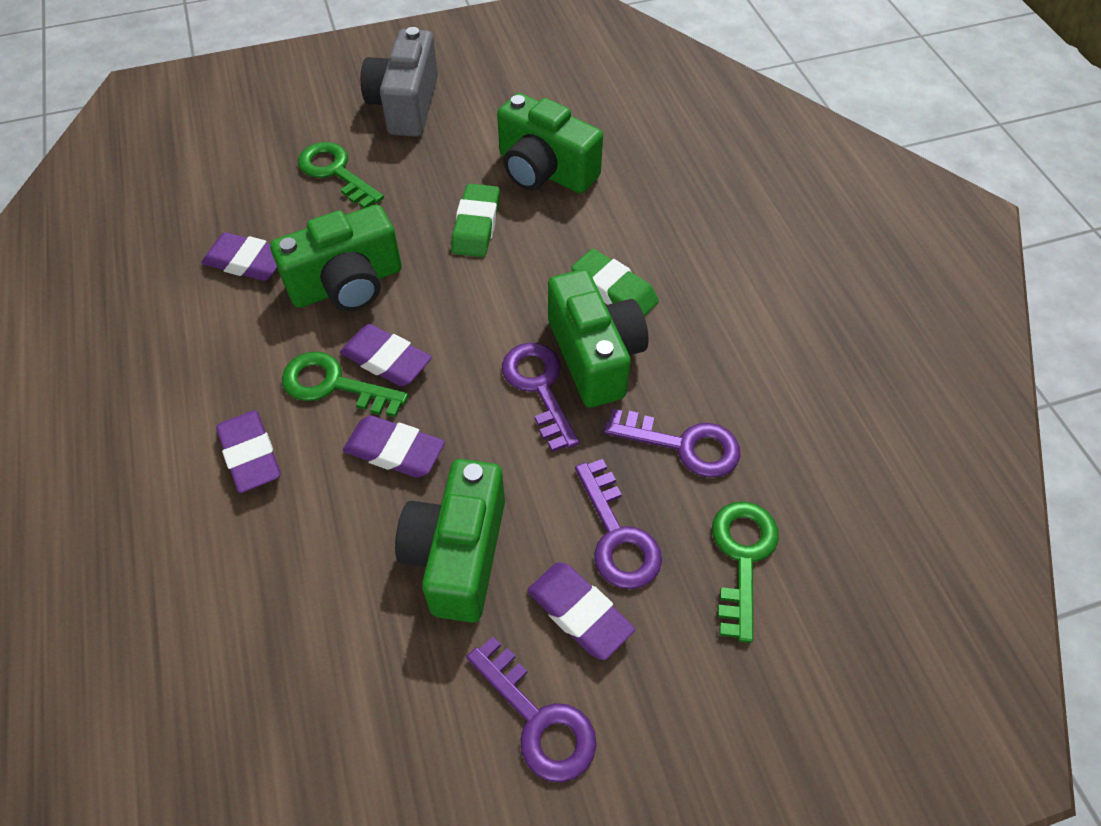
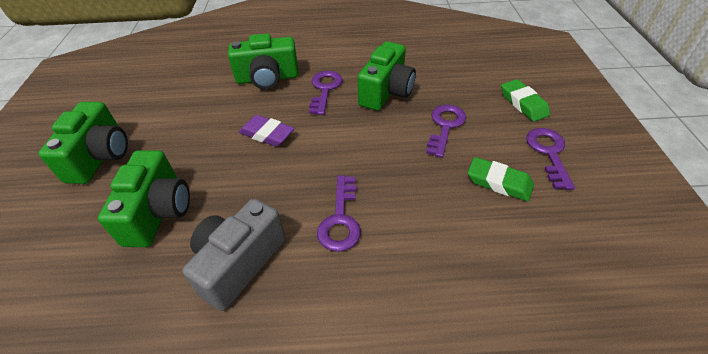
green key: [282,352,409,417] [298,142,384,209] [712,501,779,643] = 3 -> none = 0
purple eraser: [201,232,277,281] [216,410,281,493] [340,324,432,386] [343,415,445,478] [527,562,635,660] = 5 -> [239,115,294,147] = 1

